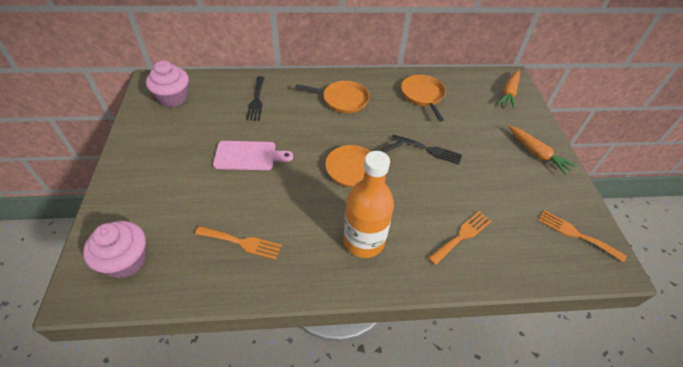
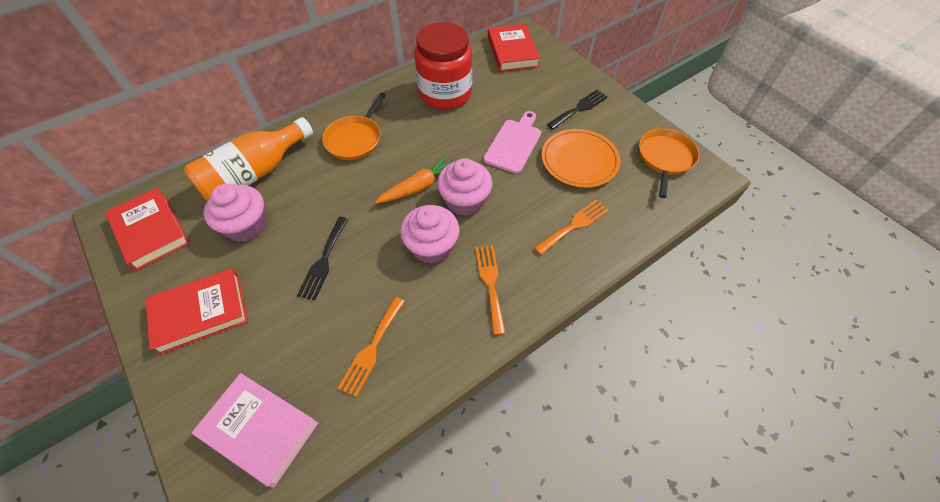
orange carrot: [497,70,520,109] [509,126,576,175] = 2 -> [375,155,453,204] = 1
orange pan: [295,81,370,113] [325,140,403,188] [401,75,446,122] = 3 -> [322,92,386,160] [639,129,699,198] = 2
orange plate: none = 0 -> [542,129,621,188] = 1
pink book: none = 0 -> [192,373,318,487] = 1
pink cupcake: [83,221,147,278] [146,60,189,107] = 2 -> [204,184,266,242] [400,205,459,264] [437,158,492,216] = 3
red book: none = 0 -> [105,187,190,271] [146,268,248,355] [488,24,540,72] = 3
red jar: none = 0 -> [414,22,472,110] = 1

